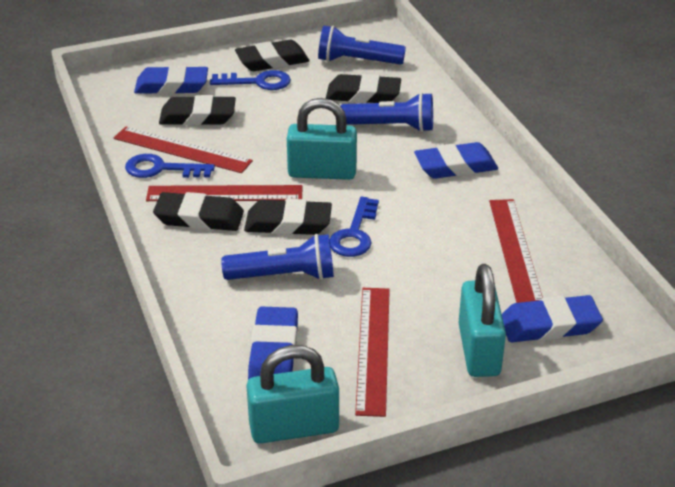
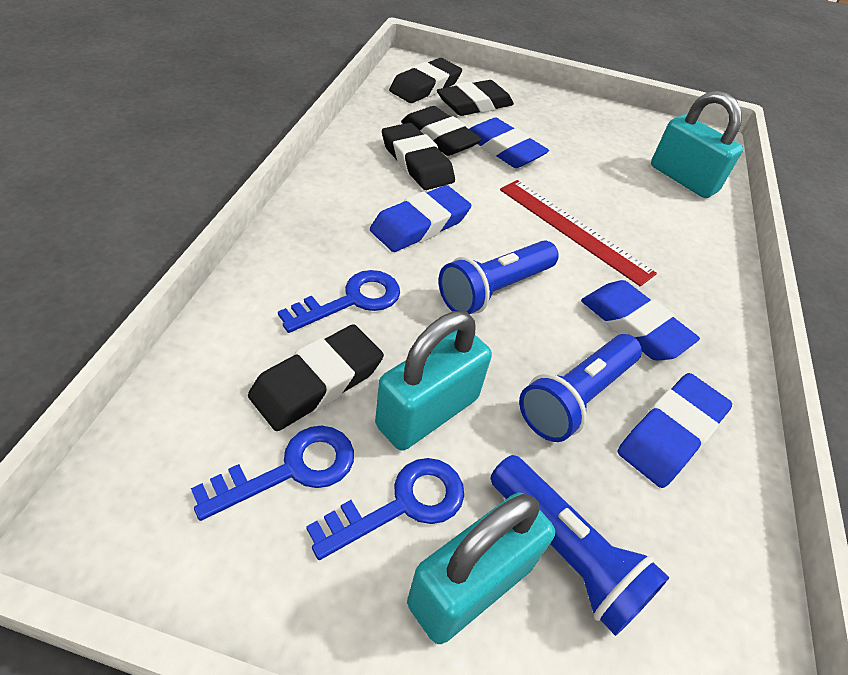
red ruler: [113,127,253,173] [146,185,303,201] [355,288,390,417] [489,199,543,303] = 4 -> [500,180,657,287] = 1

